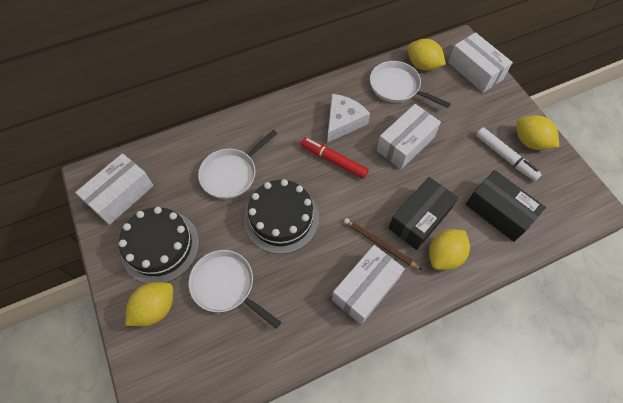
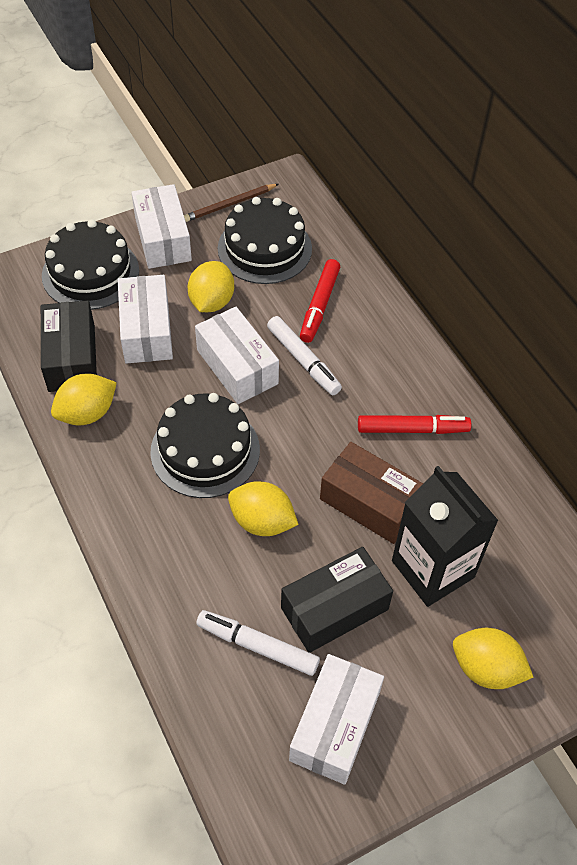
black cake: [119,207,199,283] [244,179,319,254] = 2 -> [42,219,139,310] [150,393,260,498] [218,197,312,284] = 3
black carton: none = 0 -> [392,466,499,607] = 1
brown box: none = 0 -> [320,442,423,544] = 1
red marker: [301,137,369,179] = 1 -> [300,259,340,343] [358,415,471,434] = 2
white cheese: [327,94,370,143] = 1 -> none = 0
white marker: [476,127,542,181] = 1 -> [196,610,320,676] [267,316,342,395] = 2
white pan: [189,250,281,329] [198,130,278,199] [370,61,451,108] = 3 -> none = 0

